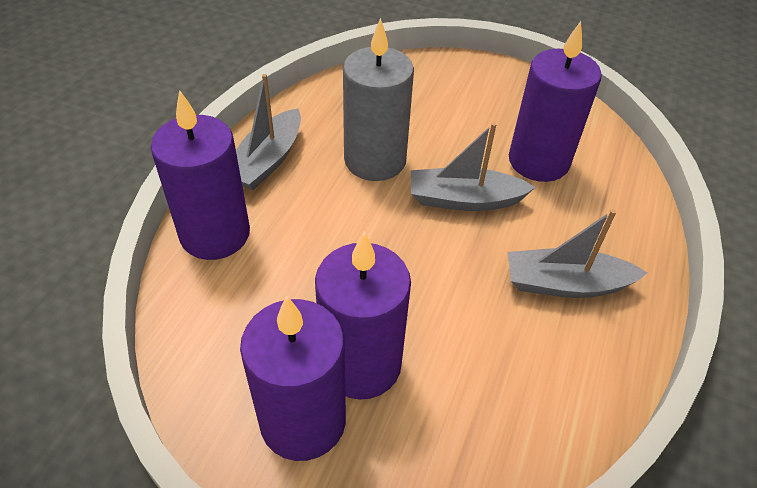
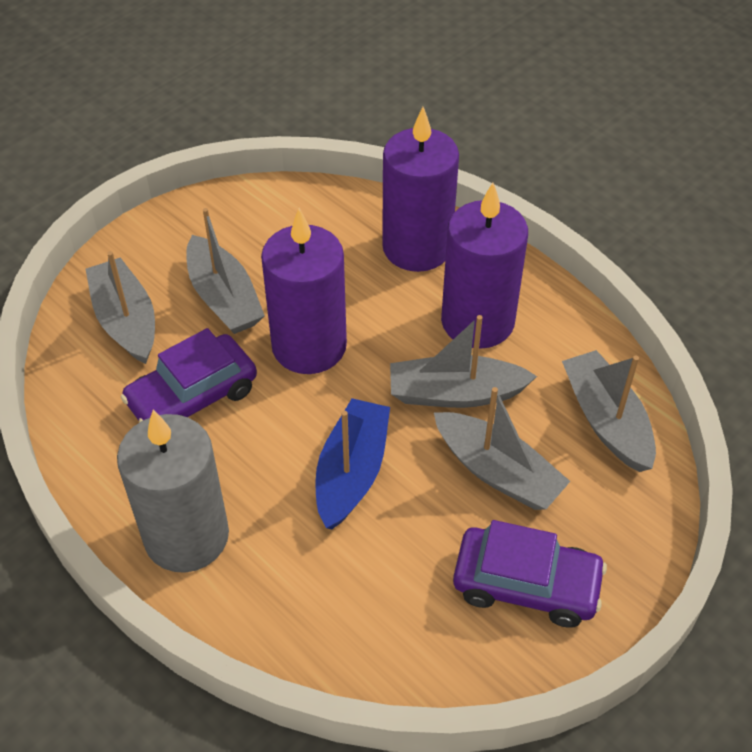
blue boat: none = 0 -> [315,398,390,529] = 1
grey boat: [236,74,301,190] [411,122,536,211] [507,209,647,298] = 3 -> [86,251,155,364] [186,208,265,334] [390,315,537,408] [434,387,570,510] [562,350,656,472] = 5
purple candle: [151,90,250,260] [240,295,346,461] [315,232,411,400] [509,21,602,182] = 4 -> [261,208,347,374] [382,107,459,272] [441,183,528,349] = 3
purple car: none = 0 -> [121,328,257,423] [453,520,607,628] = 2

